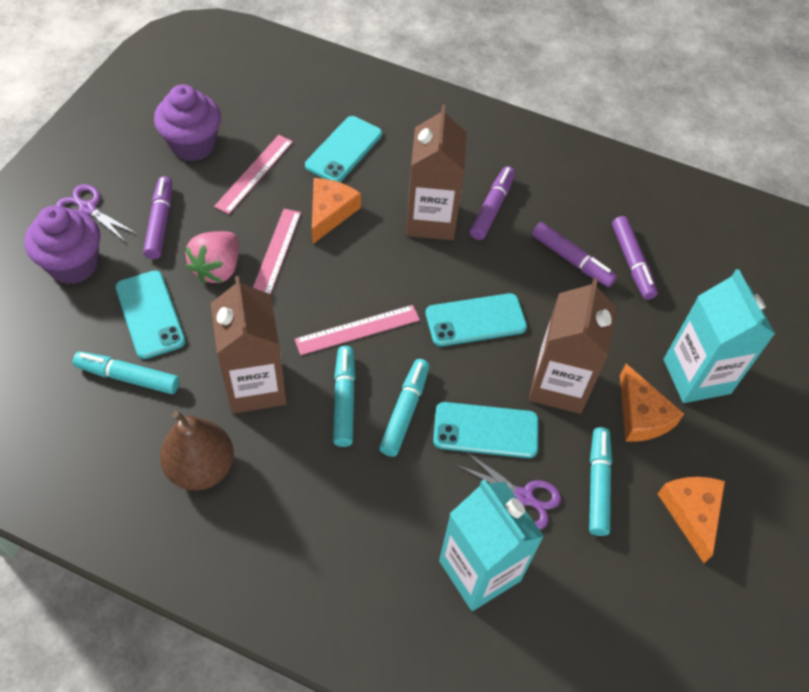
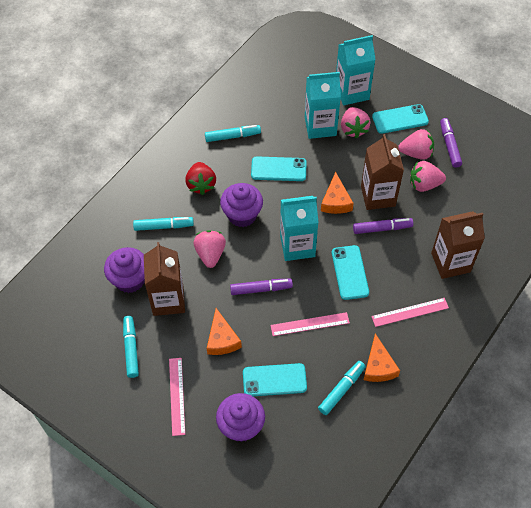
brown pear: [160,411,234,490] = 1 -> none = 0
pink strawberry: [185,231,239,284] = 1 -> [193,230,226,268] [341,107,371,138] [398,129,434,160] [410,161,446,192] = 4
purple cupcake: [24,205,100,284] [154,84,221,161] = 2 -> [104,247,145,293] [216,393,265,442] [220,183,263,227] = 3
purple marker: [143,176,172,259] [470,166,515,240] [532,222,617,287] [612,216,658,300] = 4 -> [230,279,293,295] [353,218,413,234] [440,118,462,168] = 3
purple scissors: [56,184,137,242] [457,452,561,530] = 2 -> none = 0
red strawberry: none = 0 -> [185,162,216,195] = 1
turquoise carton: [439,479,544,611] [664,269,775,403] = 2 -> [280,196,319,261] [305,72,341,139] [336,35,376,105] = 3

